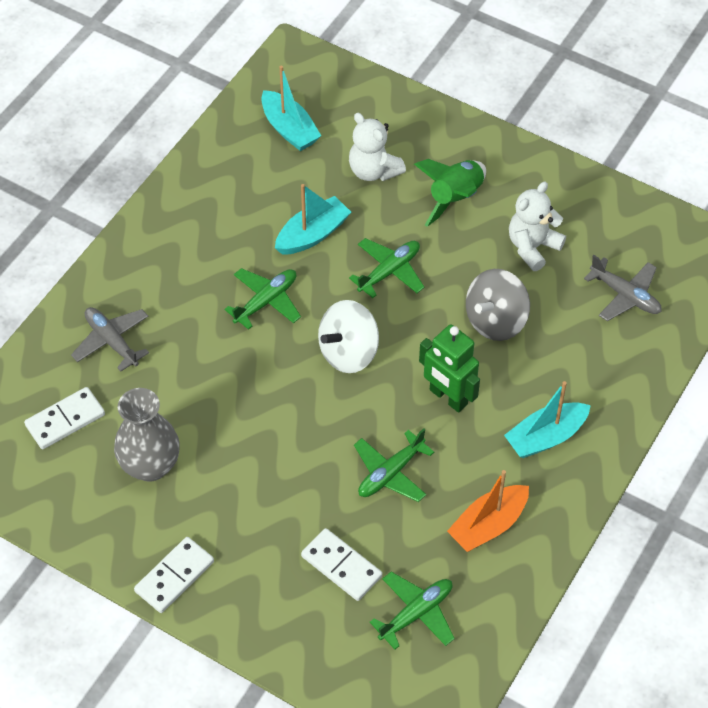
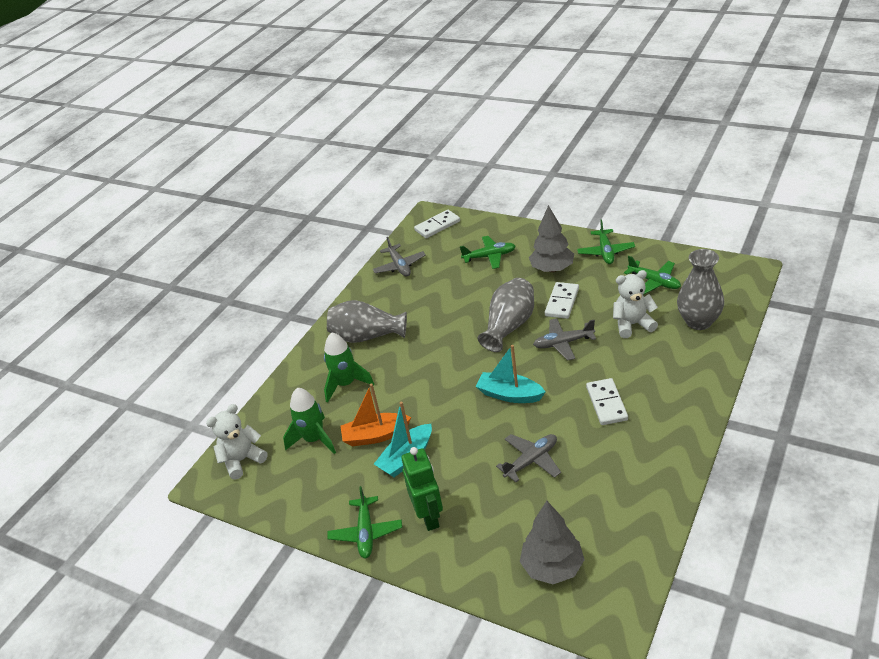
green rocket: [414,159,486,227] = 1 -> [283,388,336,454] [324,333,374,403] = 2
grey plane: [71,307,149,372] [584,255,662,321] = 2 -> [373,237,426,277] [496,434,561,482] [533,318,596,361] = 3
grey spinning top: [466,269,530,341] = 1 -> none = 0
grey tree: none = 0 -> [520,501,585,584] [529,205,574,272] = 2
grey vase: [114,388,180,482] = 1 -> [327,300,407,343] [478,278,534,352] [677,249,724,330] = 3
turquoise boat: [261,66,321,151] [275,184,351,255] [504,381,591,458] = 3 -> [374,402,432,477] [476,345,545,403] = 2
white spinning top: [318,300,379,373] = 1 -> none = 0

